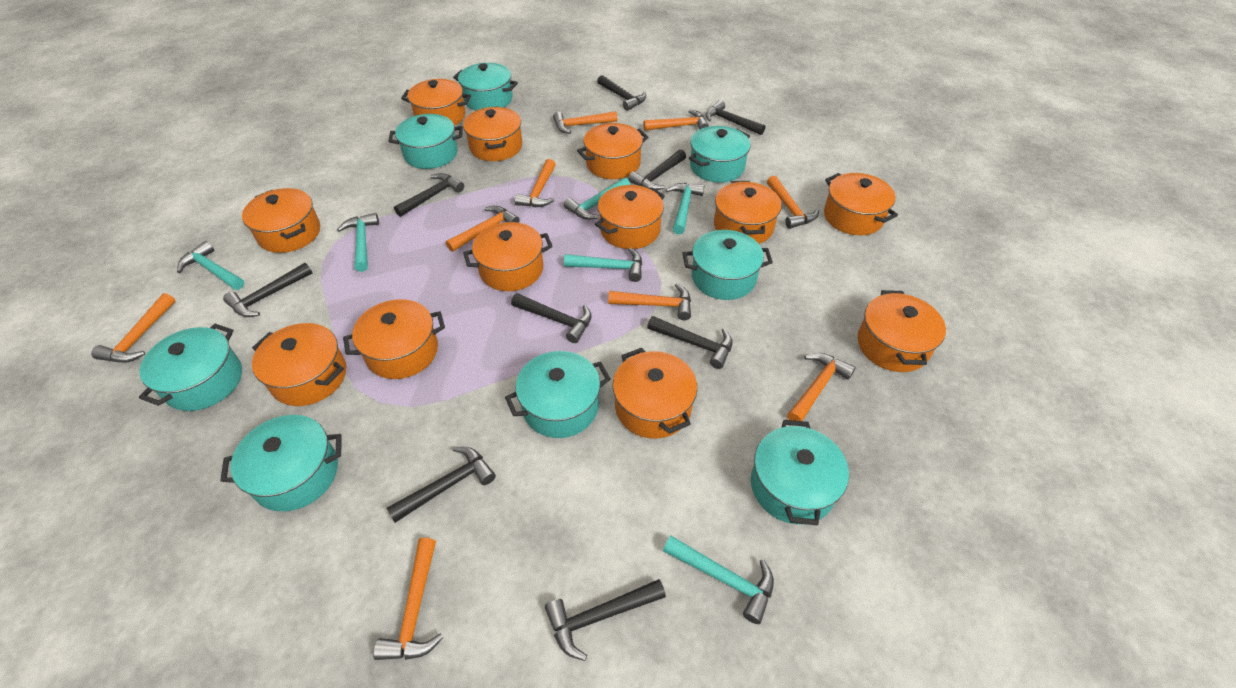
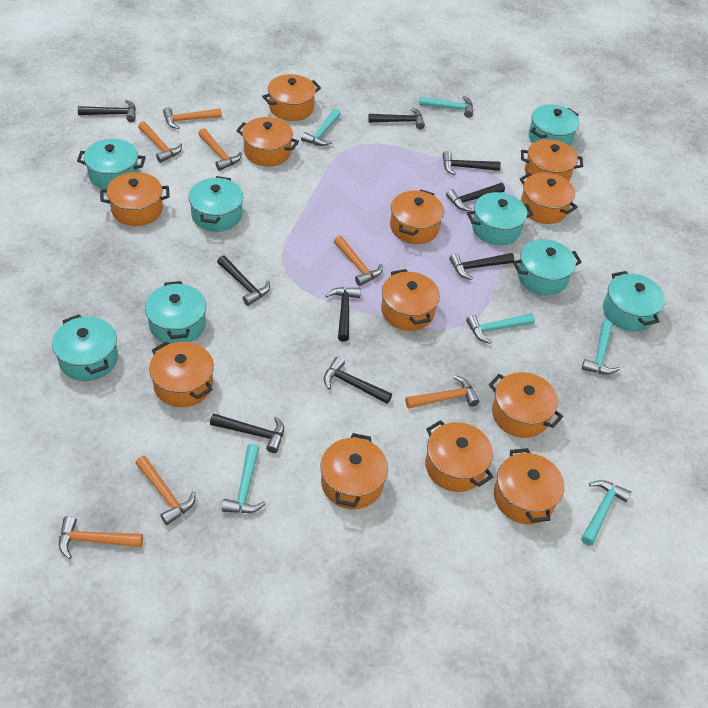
orange hammer: [91,293,176,362] [373,538,443,660] [446,206,520,252] [515,159,556,207] [553,111,618,134] [608,283,691,320] [643,110,709,131] [767,176,819,229] [787,353,856,421] = 9 -> [59,516,143,559] [135,456,196,525] [138,121,182,163] [163,107,222,129] [198,128,242,171] [334,236,383,286] [405,375,479,409] = 7

